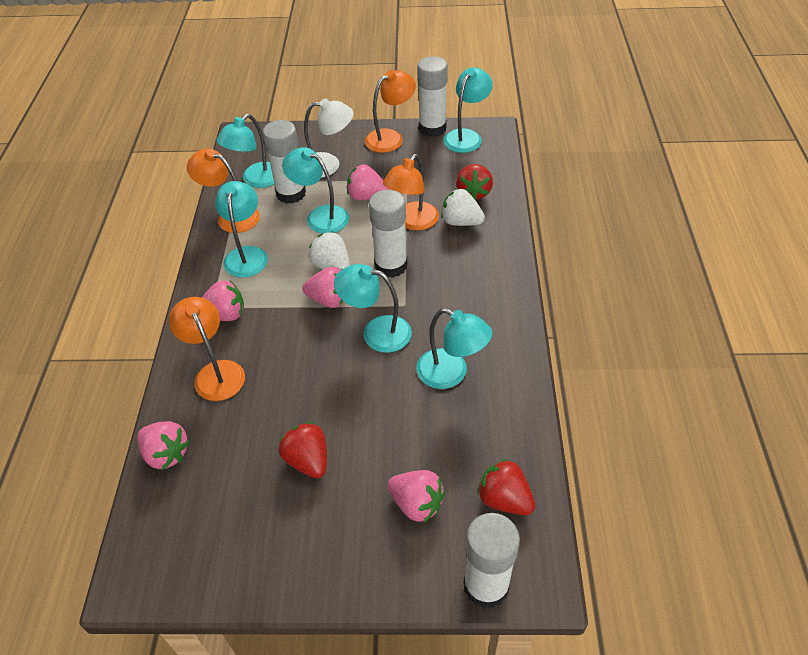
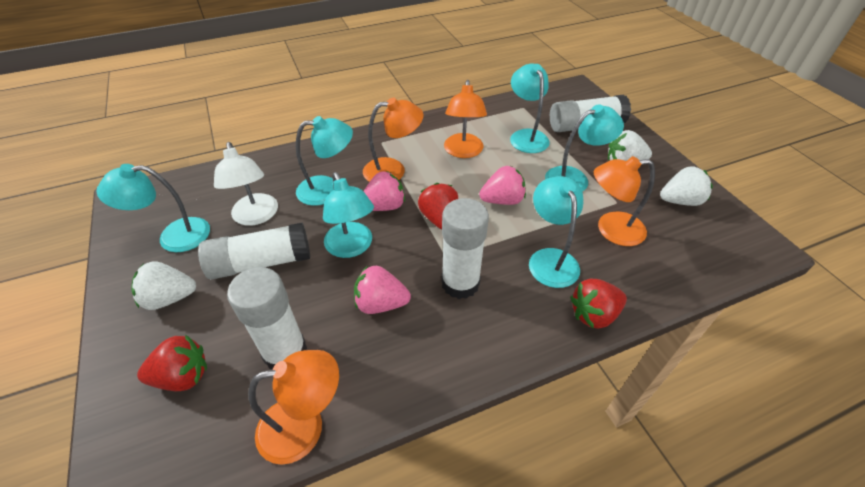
pink strawberry: [137,421,190,470] [202,281,244,321] [302,267,344,308] [347,164,389,200] [387,470,445,522] = 5 -> [354,266,411,314] [363,171,405,211] [479,166,526,205] = 3
white strawberry: [308,231,350,270] [441,188,485,226] = 2 -> [131,261,196,310] [608,130,652,161] [660,166,713,206] = 3

